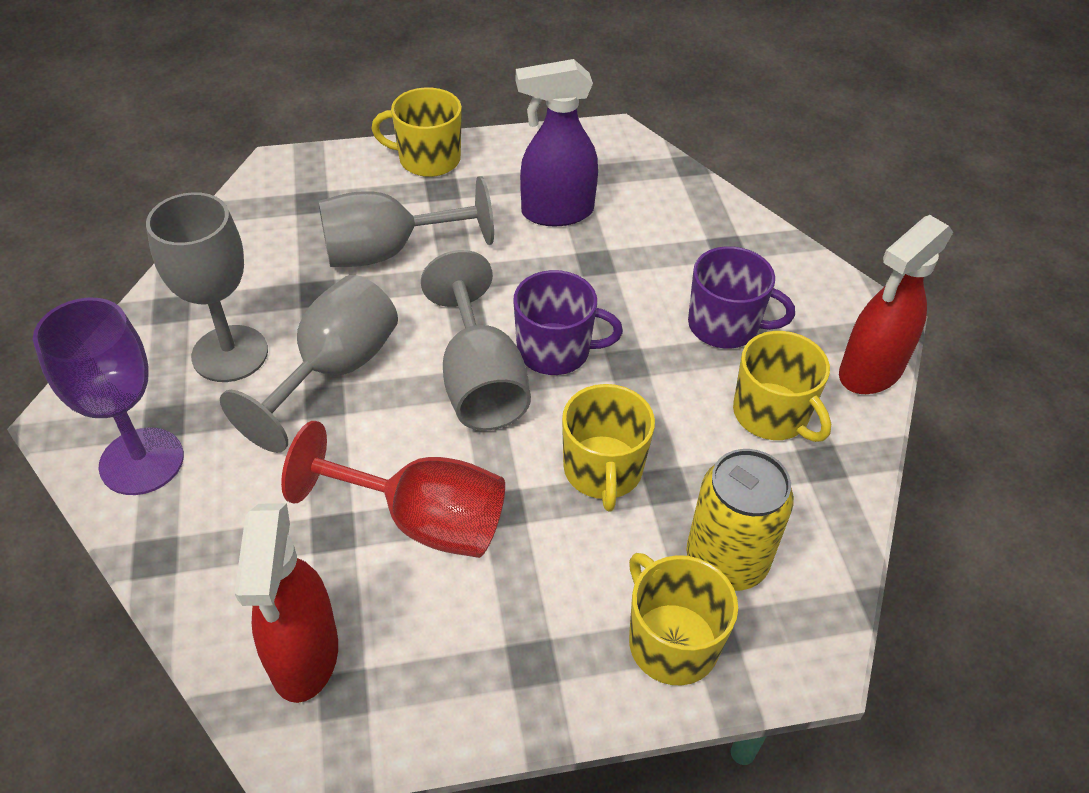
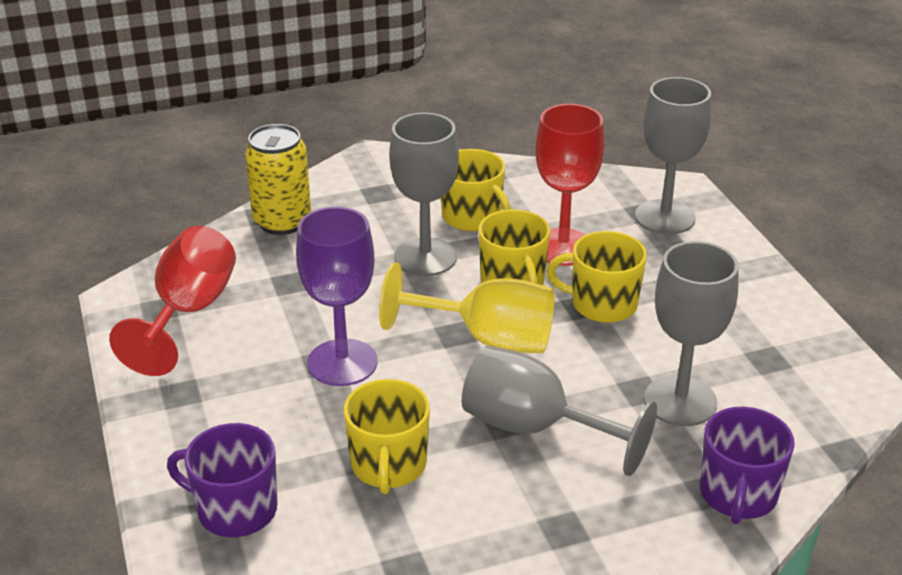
purple spray bottle: [516,59,598,226] = 1 -> none = 0
red goblet: [281,421,505,558] = 1 -> [109,226,236,376] [535,104,604,266] = 2
red spray bottle: [234,503,338,703] [839,215,953,394] = 2 -> none = 0
yellow goblet: none = 0 -> [379,262,555,353] = 1

